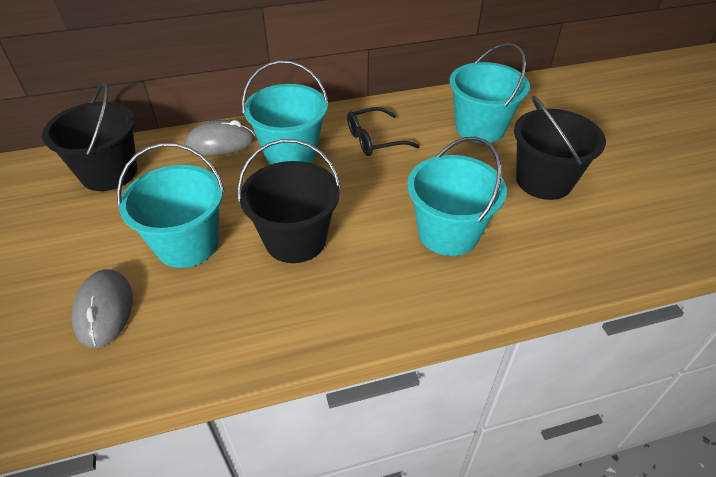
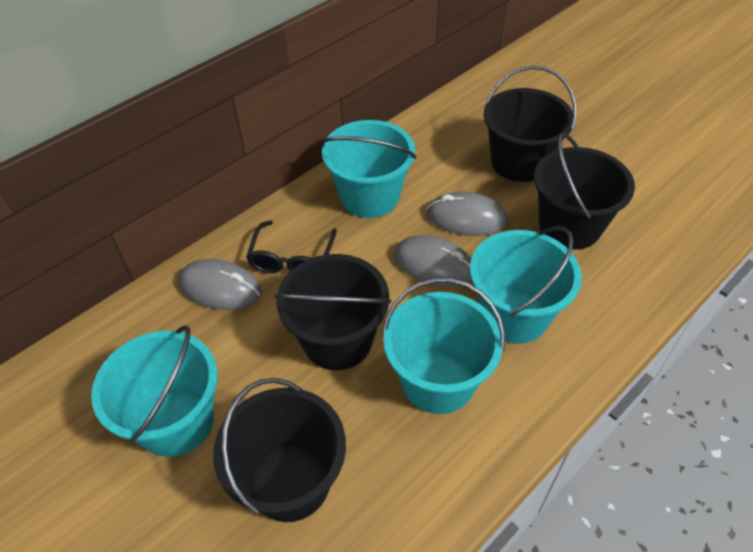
black bucket: [42,83,137,191] [238,139,341,263] [514,96,606,200] = 3 -> [213,378,346,522] [274,254,391,370] [483,66,577,182] [534,133,635,250] = 4
grey mouse: [72,269,133,348] [185,120,255,155] = 2 -> [178,259,262,310] [394,235,472,287] [426,192,508,236] = 3

